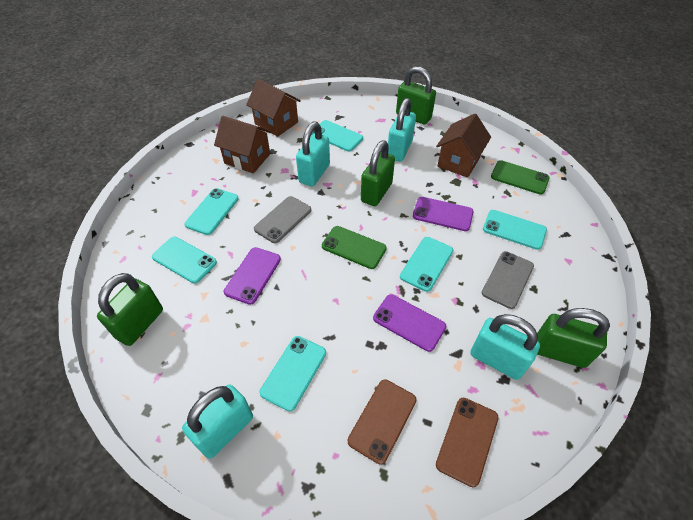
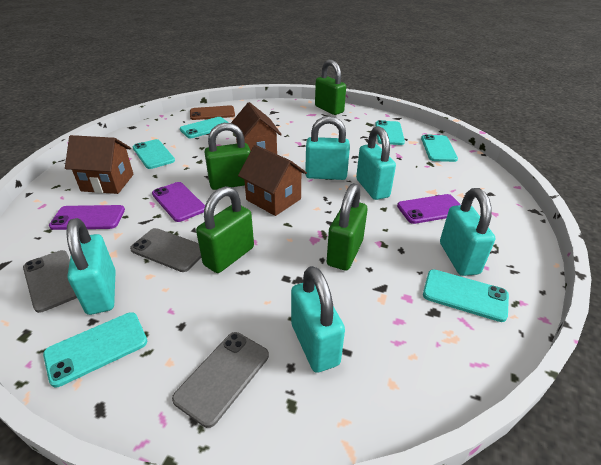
brown phone: [348,379,417,464] [436,398,499,487] = 2 -> [190,105,235,120] = 1
green phone: [322,226,387,269] [491,160,550,195] = 2 -> none = 0
grey phone: [254,196,311,243] [482,251,534,309] = 2 -> [23,250,77,313] [130,228,201,272] [172,332,269,428] = 3
turquoise padlock: [182,384,253,459] [296,122,330,187] [388,98,416,162] [470,314,540,380] = 4 -> [67,218,116,315] [291,266,345,373] [305,116,350,180] [356,126,396,200] [440,188,495,276] = 5

